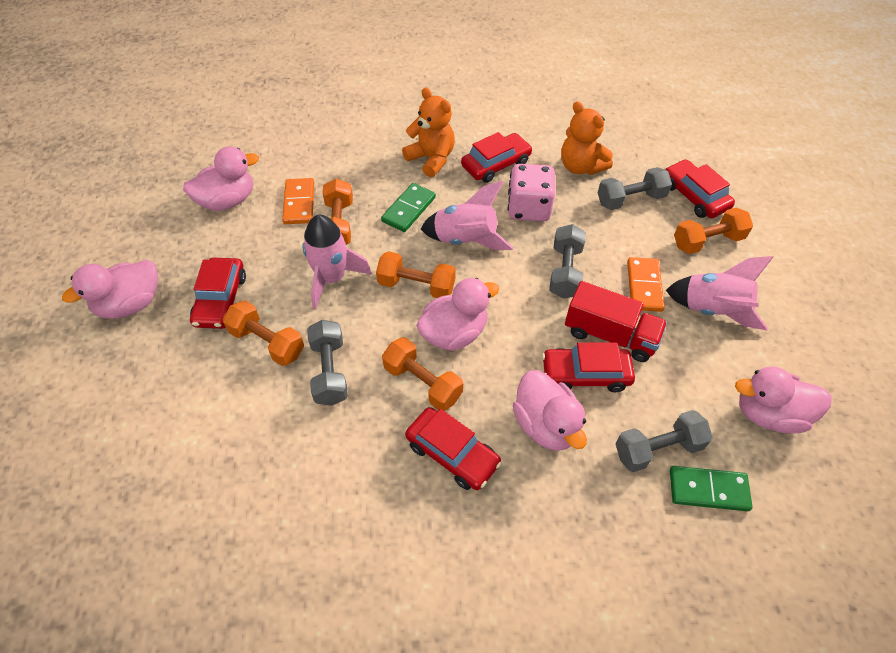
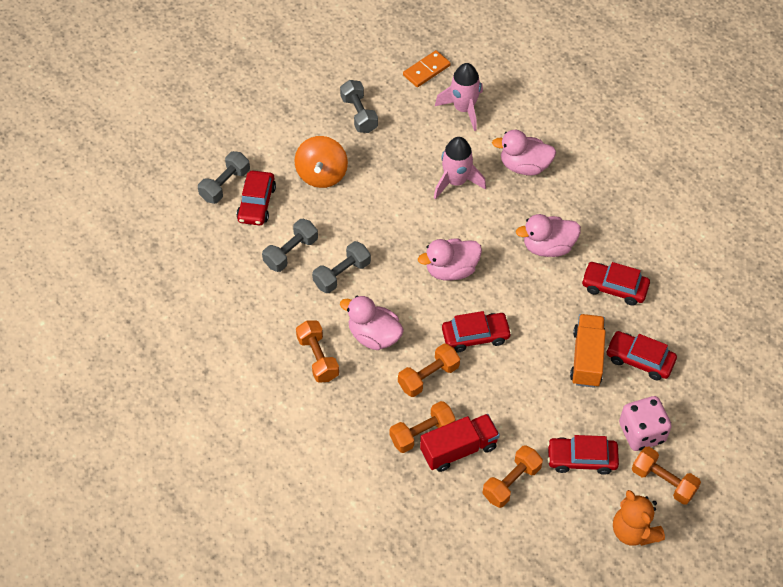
green domino: [381,183,436,232] [670,466,753,511] = 2 -> none = 0
orange domino: [282,178,314,224] [627,257,665,312] = 2 -> [403,50,451,87] = 1
orange spinning top: none = 0 -> [294,136,348,188] = 1
orange teddy bear: [402,88,455,177] [561,101,613,175] = 2 -> [613,490,665,546] = 1
orange truck: none = 0 -> [570,314,606,388] = 1
pink duck: [62,260,158,318] [183,147,259,211] [416,278,499,351] [513,370,587,451] [735,367,832,433] = 5 -> [340,296,404,350] [418,238,482,281] [492,130,556,176] [516,214,581,257] = 4
pink rocket: [302,215,372,309] [421,181,513,250] [666,256,773,330] = 3 -> [434,137,486,200] [435,63,483,131] = 2

